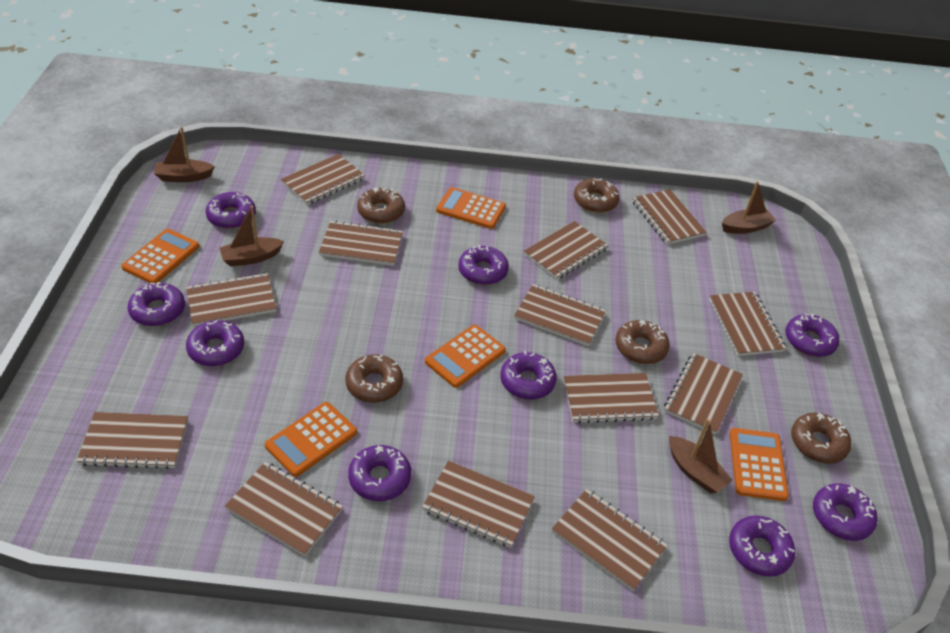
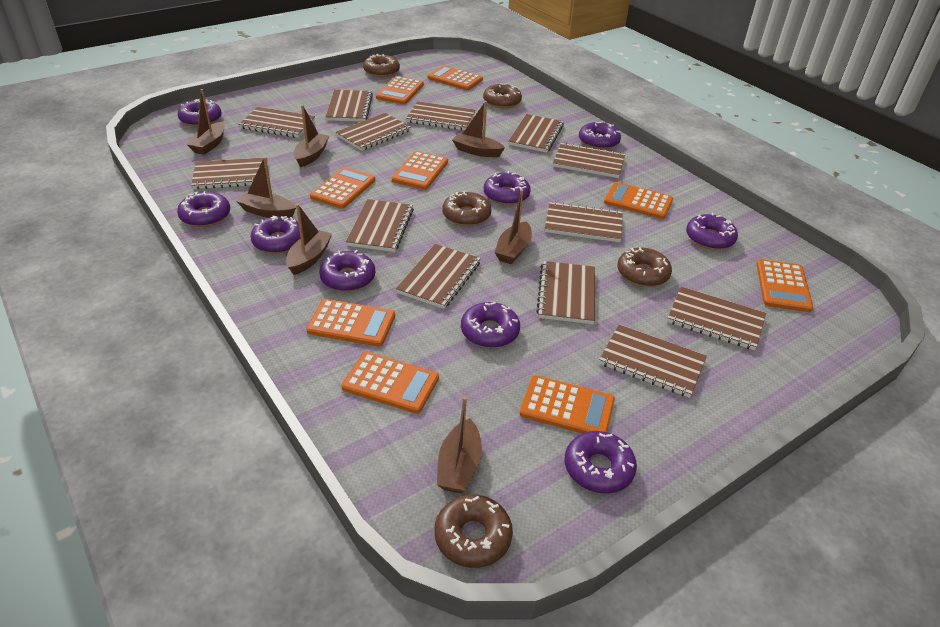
brown boat: [154,127,215,182] [219,206,284,267] [669,419,733,494] [722,181,776,234] = 4 -> [187,89,225,155] [236,157,296,218] [286,204,332,275] [294,105,329,167] [437,396,482,494] [452,101,505,157] [495,189,532,264] = 7
orange calculator: [121,229,199,283] [265,402,357,477] [425,325,506,388] [436,187,506,229] [730,428,789,501] = 5 -> [306,299,395,347] [310,167,375,209] [342,352,439,414] [376,76,424,104] [392,151,448,190] [428,65,483,90] [520,375,615,433] [604,182,673,219] [756,259,813,312] = 9

